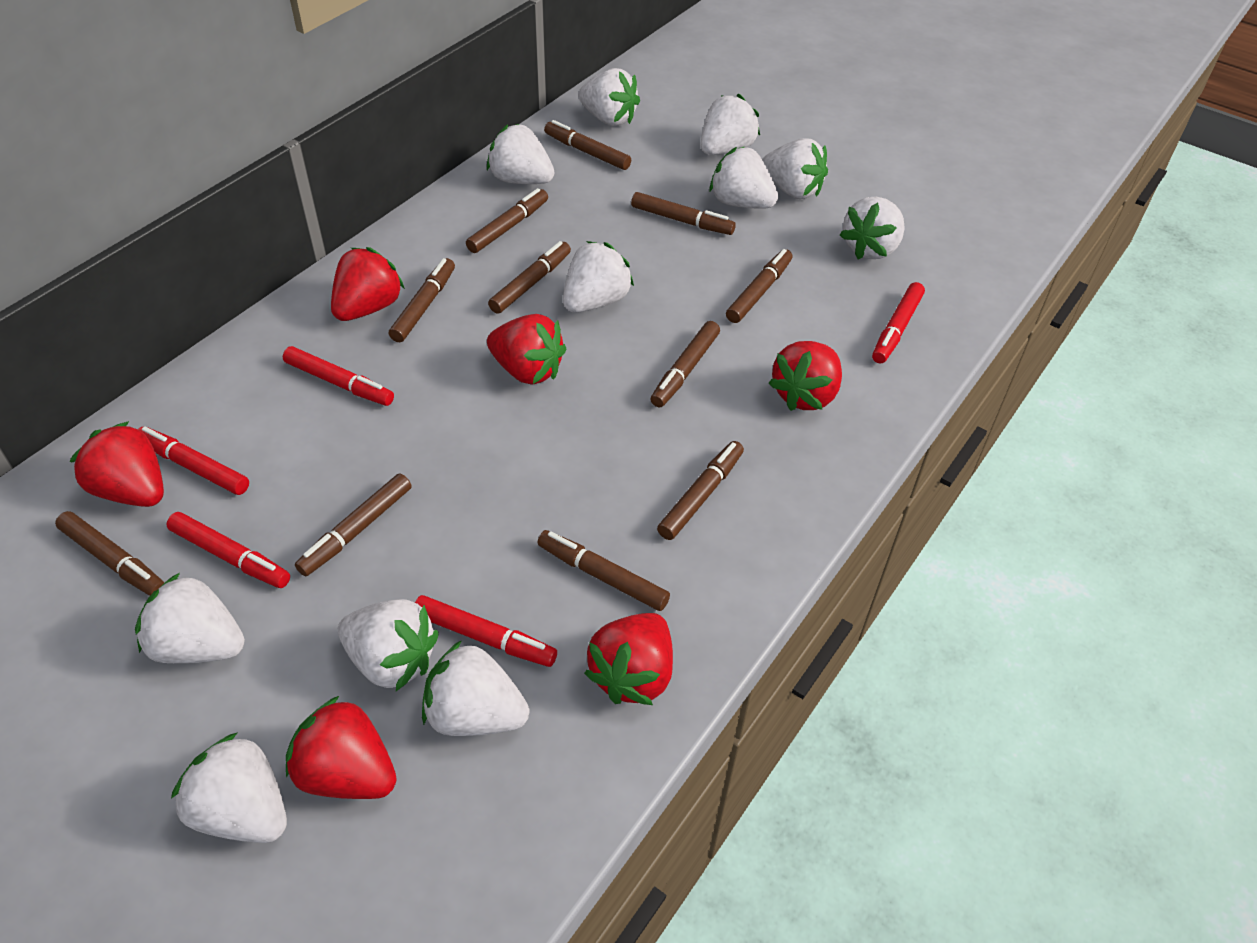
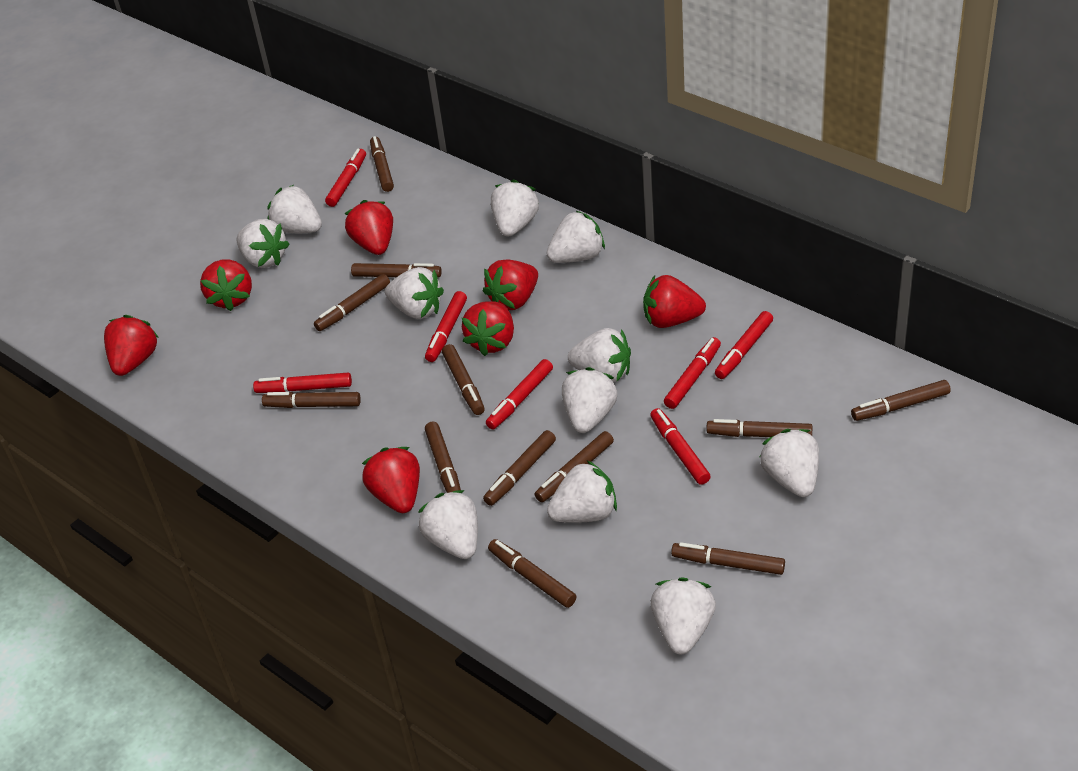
brown marker: [55,511,165,596] [295,474,411,576] [389,258,455,342] [466,188,548,253] [488,241,571,314] [537,530,670,611] [544,120,631,170] [631,192,736,235] [651,321,720,407] [657,441,744,540] [726,249,792,323] = 11 -> [262,392,361,408] [314,274,390,331] [351,263,442,277] [370,136,394,192] [425,422,461,493] [442,344,485,415] [483,430,556,506] [488,539,577,608] [535,431,614,502] [671,542,785,575] [706,419,812,437] [851,380,951,421] = 12
red marker: [138,426,249,495] [166,512,290,588] [283,346,394,406] [415,595,557,667] [872,282,925,364] = 5 -> [253,373,352,393] [325,149,366,207] [425,291,467,362] [486,359,553,430] [650,408,711,485] [664,337,721,409] [715,311,773,379] = 7
red strawberry: [70,421,164,507] [286,696,397,799] [331,247,405,321] [487,314,566,385] [584,613,673,705] [769,341,842,411] = 6 -> [104,315,159,376] [200,259,252,311] [345,200,393,255] [362,447,420,513] [462,301,514,356] [483,259,538,310] [643,275,706,328] = 7

